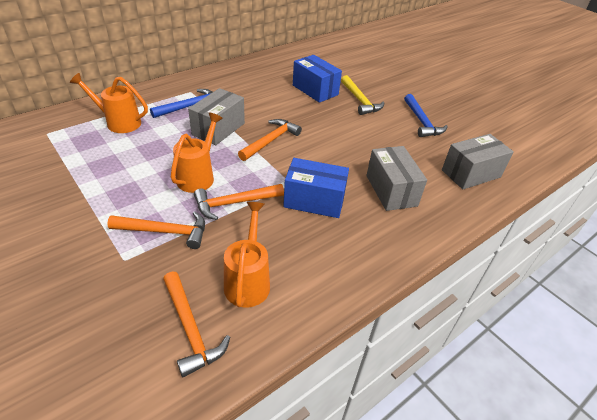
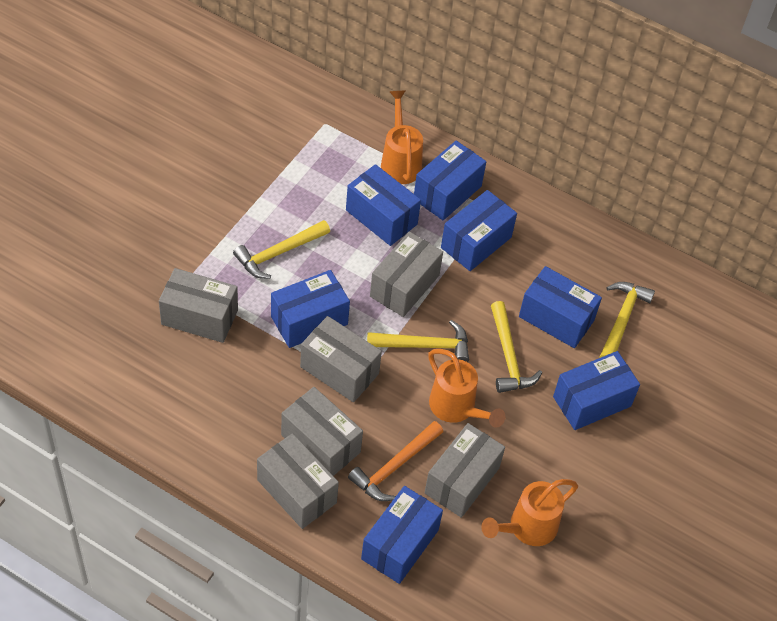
blue box: [283,158,349,218] [293,55,342,103] = 2 -> [271,270,350,348] [346,164,421,246] [361,486,443,584] [414,141,486,220] [441,190,517,271] [519,266,602,348] [553,351,640,430] = 7
blue hammer: [150,89,213,118] [404,94,448,137] = 2 -> none = 0
grey box: [188,88,245,145] [366,146,427,211] [442,134,514,189] = 3 -> [159,268,238,343] [257,433,339,529] [281,387,363,476] [300,316,382,402] [370,231,443,317] [425,423,505,518] = 6
orange hammer: [107,211,205,249] [163,271,230,378] [194,184,284,220] [238,119,302,161] = 4 -> [348,421,443,501] = 1
yellow hammer: [341,75,385,115] = 1 -> [233,220,330,279] [367,320,469,362] [491,301,542,393] [599,282,655,358] = 4

